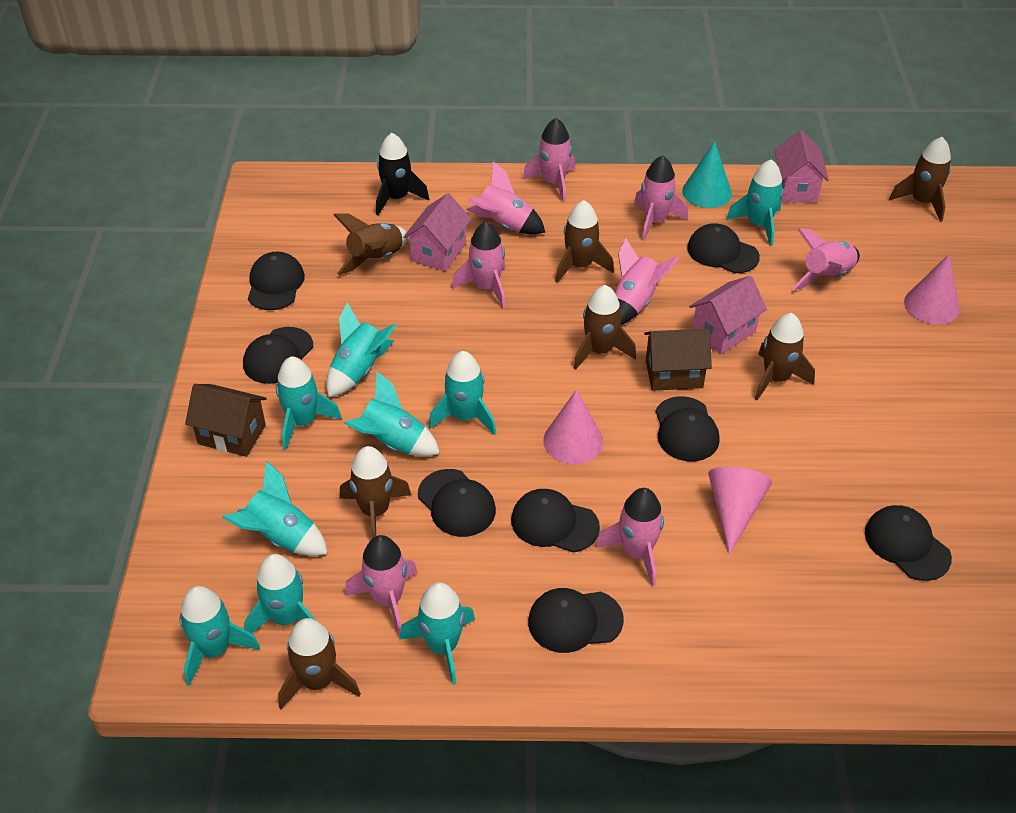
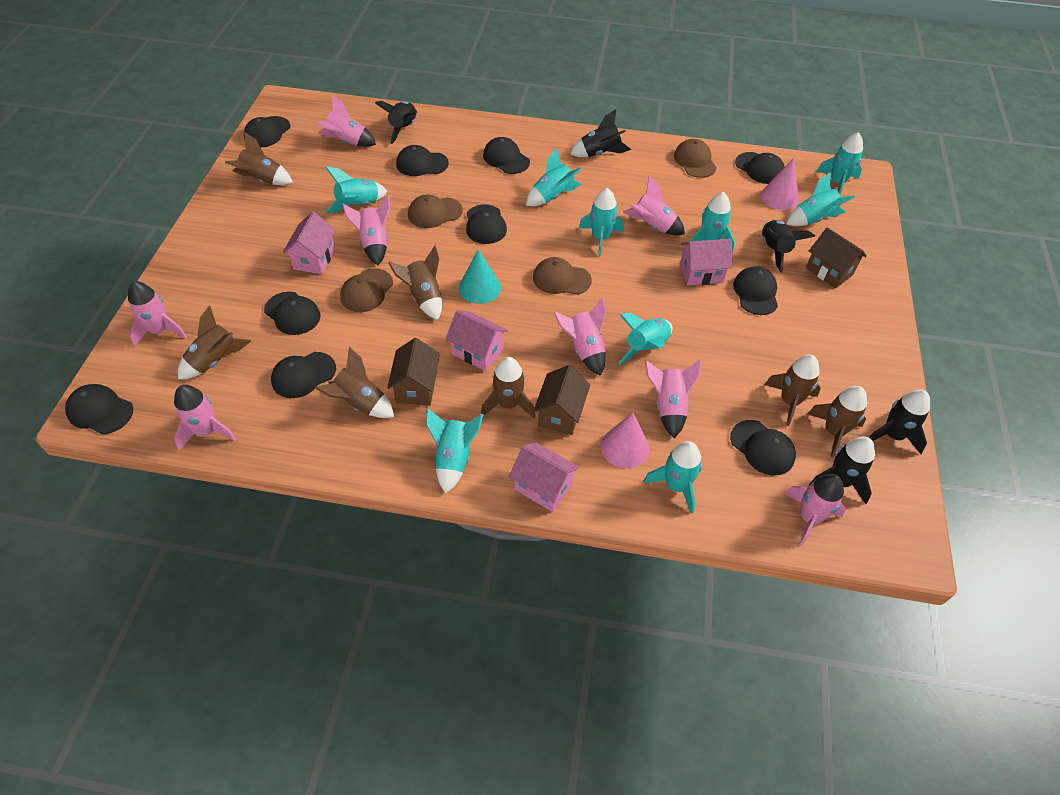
black cap: [243,327,313,384] [248,252,305,310] [418,469,496,537] [511,489,600,553] [528,588,624,653] [656,396,720,462] [687,223,760,273] [865,505,952,581] = 8 -> [65,384,133,434] [244,116,290,147] [264,292,320,335] [271,352,336,398] [396,145,449,176] [466,205,507,244] [483,137,530,174] [730,420,796,476] [733,266,778,315] [735,152,784,184] = 10
black rocket: [376,133,429,215] = 1 -> [375,101,418,144] [570,109,631,157] [762,220,815,272] [809,437,875,504] [869,390,930,454] = 5
brown cap: none = 0 -> [340,268,393,312] [408,194,463,228] [533,257,592,295] [674,139,717,178] = 4
brown house: [185,384,267,457] [644,328,712,391] = 2 -> [387,338,440,406] [534,365,590,435] [806,227,867,288] = 3
pink cone: [543,389,603,464] [708,467,772,554] [904,254,960,325] = 3 -> [601,413,650,468] [761,158,799,210] = 2
pink house: [403,193,472,271] [689,276,767,354] [774,130,829,202] = 3 -> [283,212,336,274] [445,310,508,371] [509,442,579,512] [680,239,733,286] = 4

